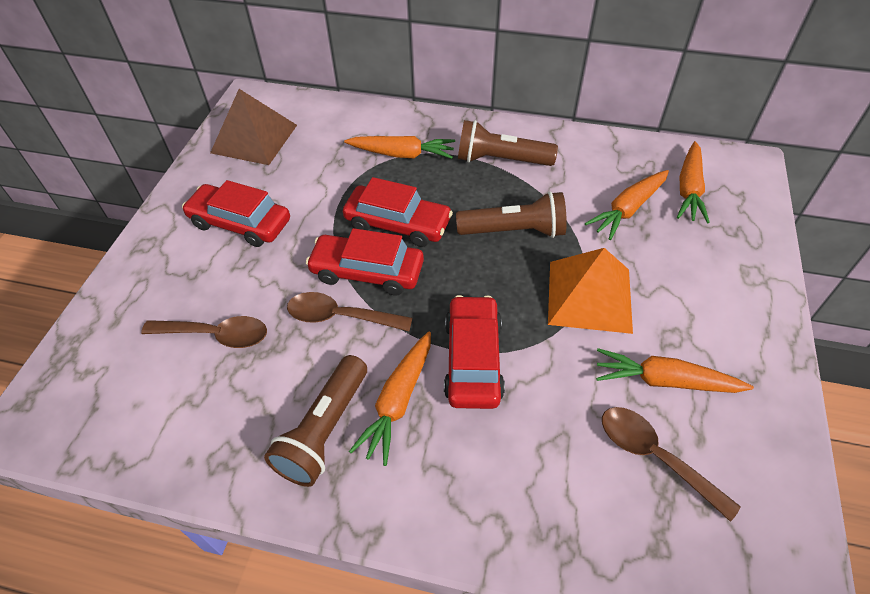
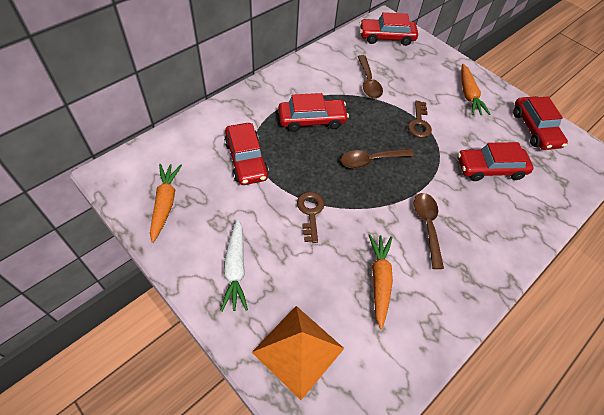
brown flashlight: [264,355,367,487] [456,191,567,238] [458,120,558,166] = 3 -> none = 0
brown key: none = 0 -> [297,192,325,243] [408,101,432,138] = 2
brown pyramid: [210,89,297,165] = 1 -> none = 0
orange carrot: [344,136,455,159] [349,331,431,466] [585,170,669,240] [596,348,754,393] [677,141,710,223] = 5 -> [150,164,182,243] [369,234,393,329] [461,64,490,115] = 3
red car: [182,180,290,247] [306,228,424,295] [343,177,453,247] [444,295,505,409] = 4 -> [224,123,269,185] [278,93,349,132] [360,12,418,46] [457,142,534,181] [513,96,568,150] = 5
white carrot: none = 0 -> [220,219,248,312] = 1

